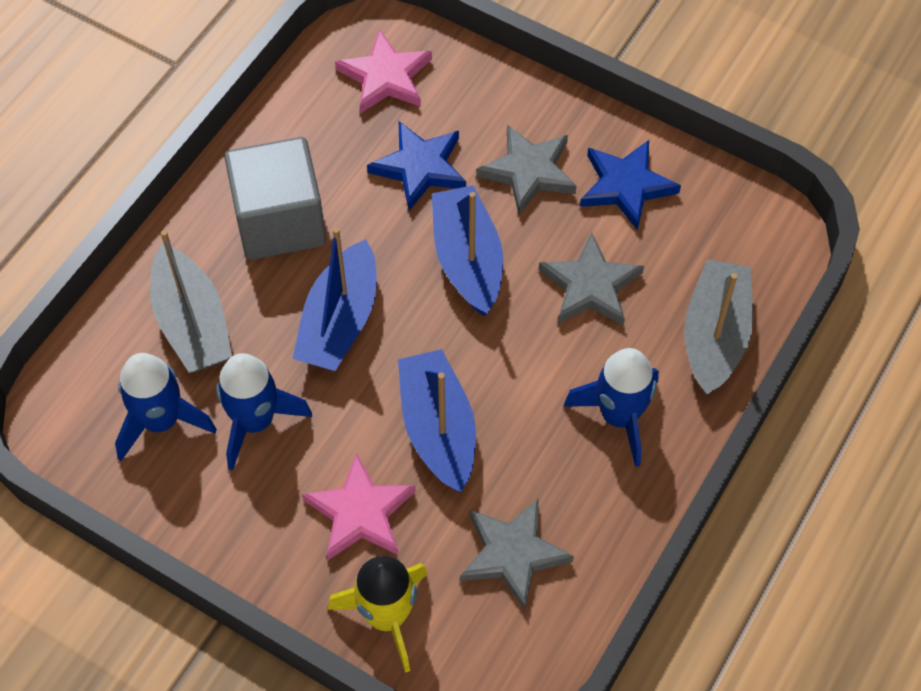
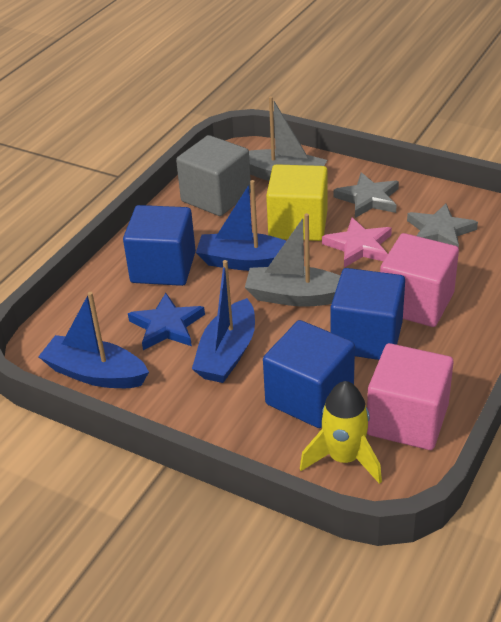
blue cube: none = 0 -> [123,205,196,286] [263,320,355,428] [331,268,405,360] = 3
blue rocket: [115,353,217,461] [216,353,312,471] [563,348,659,467] = 3 -> none = 0
blue star: [367,121,466,211] [580,140,681,231] = 2 -> [128,293,205,350] = 1
grey star: [460,498,574,610] [476,125,577,215] [539,232,644,326] = 3 -> [333,172,399,218] [407,203,478,248] = 2
pink cube: none = 0 -> [367,343,454,450] [380,233,459,327] = 2
pink star: [302,453,416,560] [335,29,432,114] = 2 -> [322,217,392,268] = 1
yellow cube: none = 0 -> [266,164,328,241] = 1

